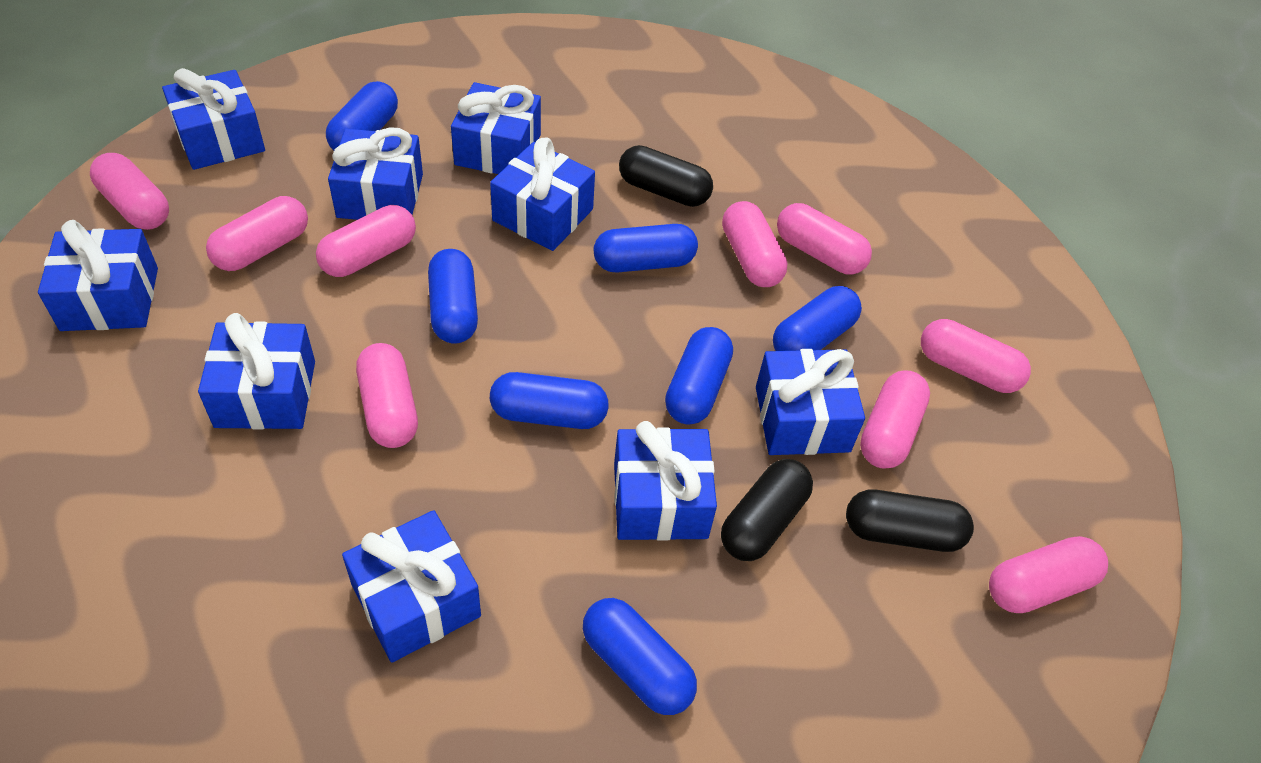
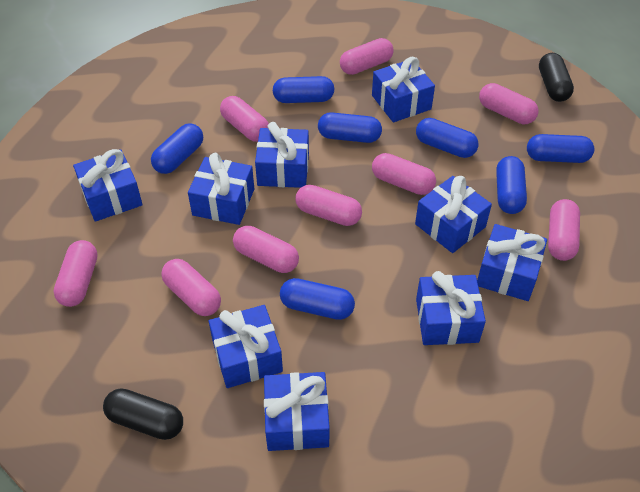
black capsule: [619,145,713,207] [721,459,813,561] [846,489,974,552] = 3 -> [103,389,183,440] [539,53,574,102] = 2

